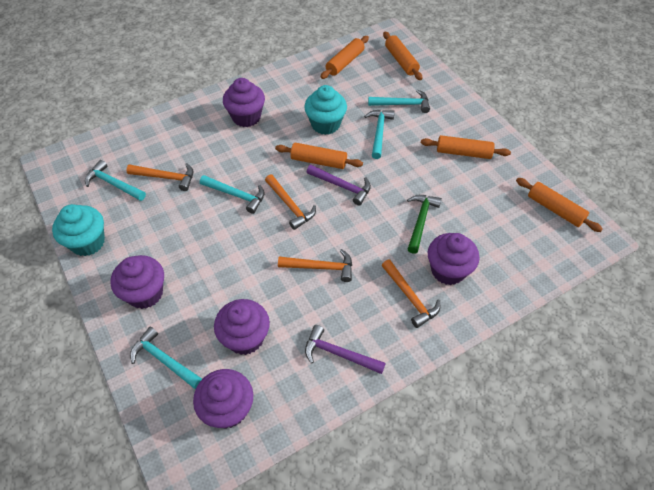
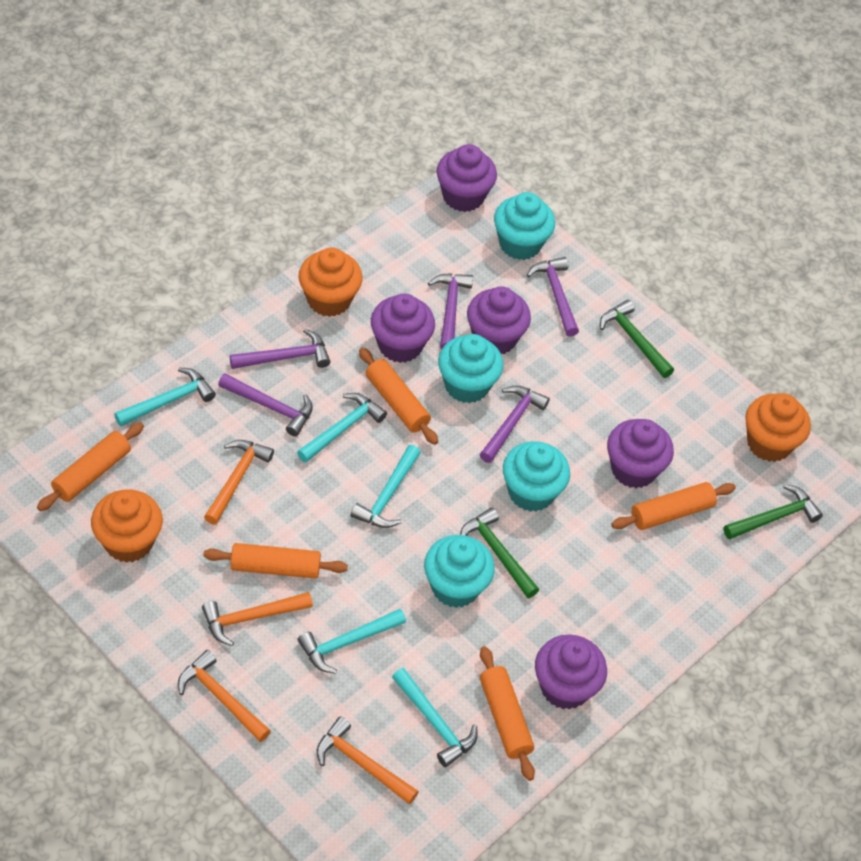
green hammer: [407,195,442,254] = 1 -> [460,507,539,598] [600,300,674,378] [724,484,823,540] = 3
orange cupcake: none = 0 -> [91,489,163,563] [299,247,363,317] [745,393,811,462] = 3
purple hammer: [305,325,386,374] [307,165,371,205] = 2 -> [218,373,313,436] [230,329,330,369] [428,273,473,350] [480,385,550,463] [527,257,579,337] = 5
turquoise cupcake: [52,204,105,256] [304,85,347,135] = 2 -> [424,535,495,608] [438,334,503,403] [494,192,555,260] [503,441,570,512] = 4

